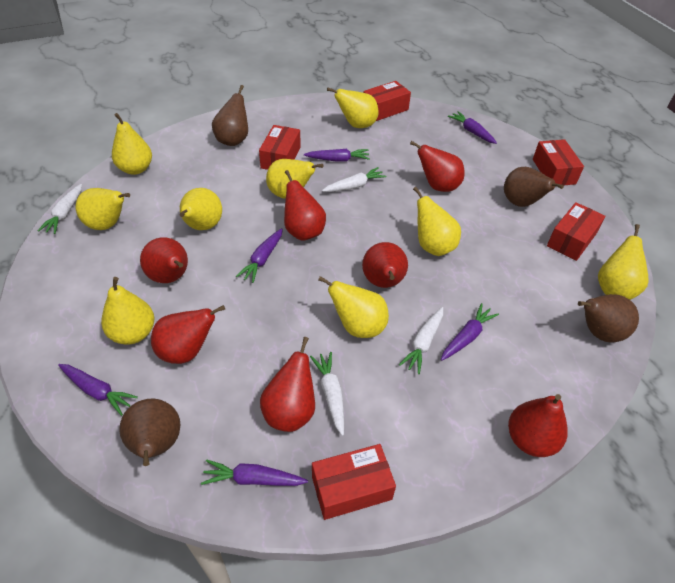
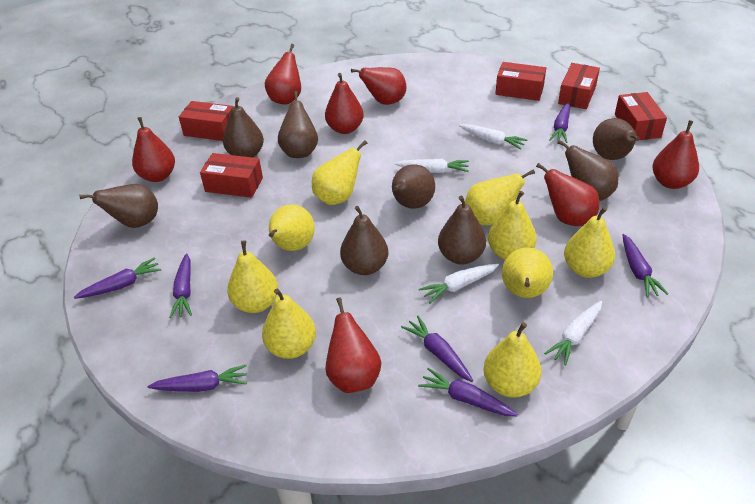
brown pear: [119,399,180,466] [212,85,248,146] [504,167,564,207] [578,294,639,343] = 4 -> [79,184,158,228] [223,97,264,158] [278,91,318,158] [340,206,388,275] [392,164,435,209] [438,196,486,265] [557,140,618,201] [593,118,640,160] = 8
purple carrot: [58,364,138,416] [201,459,308,486] [236,228,283,283] [304,149,370,162] [441,303,499,361] [448,111,497,144] = 6 -> [74,257,161,299] [147,365,247,392] [169,253,192,318] [401,316,473,382] [418,368,518,416] [549,102,570,143] [622,234,668,297] = 7

